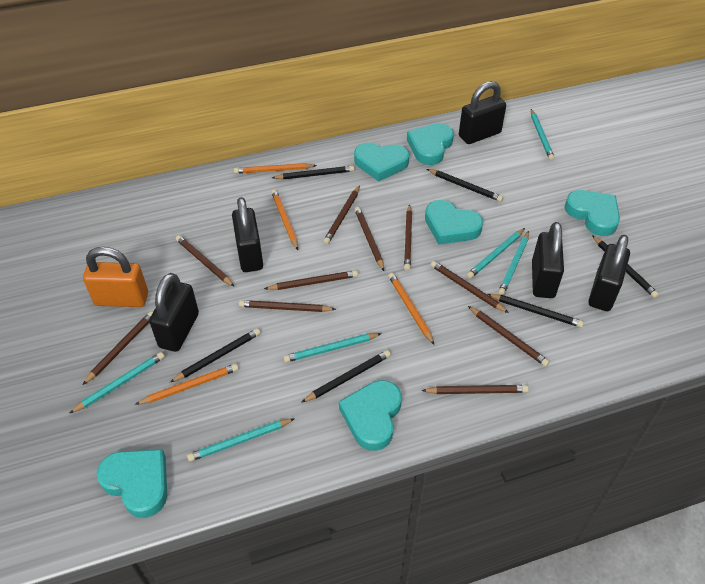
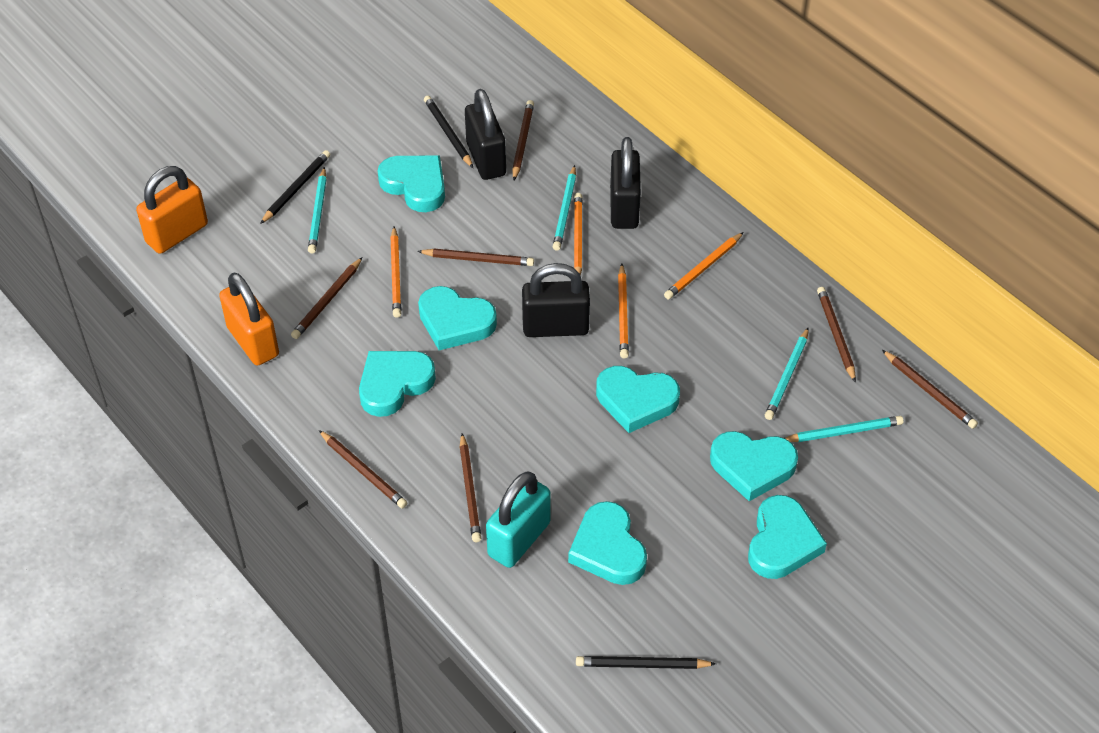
black padlock: [149,273,199,352] [232,197,263,272] [459,81,506,144] [532,222,564,298] [588,235,630,311] = 5 -> [465,89,506,180] [522,263,590,337] [610,137,641,229] = 3
black pencil: [170,328,260,382] [272,166,354,180] [301,350,391,403] [427,169,503,202] [488,294,584,328] [592,235,659,298] = 6 -> [260,150,330,224] [424,96,473,168] [576,656,716,669] = 3
brown pencil: [83,312,153,385] [176,235,235,287] [239,300,336,312] [264,270,358,290] [323,185,360,244] [355,207,384,271] [404,204,412,271] [421,385,529,394] [431,261,509,313] [468,306,550,367] = 10 -> [291,257,362,339] [319,430,407,508] [417,249,534,266] [460,433,481,542] [512,100,534,180] [817,287,856,383] [882,350,978,429] = 7
orange padlock: [83,247,148,307] = 1 -> [136,166,208,254] [219,273,279,366] = 2
turquoise heart: [96,449,167,518] [339,380,402,451] [354,143,409,182] [407,123,454,165] [425,200,483,245] [564,190,620,236] = 6 -> [359,351,436,417] [378,156,445,212] [418,286,497,350] [568,501,647,585] [596,366,680,433] [710,431,798,501] [748,495,827,579] = 7
turquoise padlock: none = 0 -> [486,472,551,568] = 1
turquoise pencil: [70,352,165,413] [187,418,295,462] [283,333,382,363] [466,228,525,279] [498,231,529,295] [531,109,555,161] = 6 -> [308,167,327,254] [553,165,576,251] [765,327,809,420] [785,416,903,442] = 4

